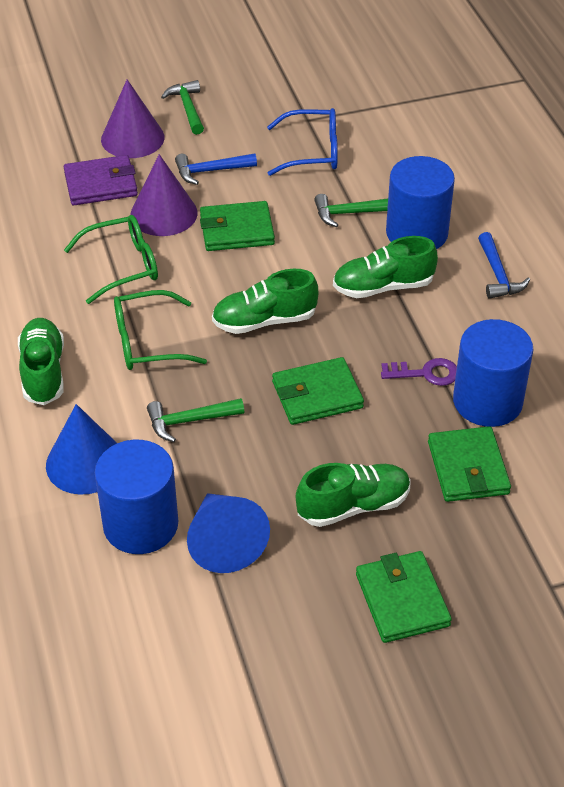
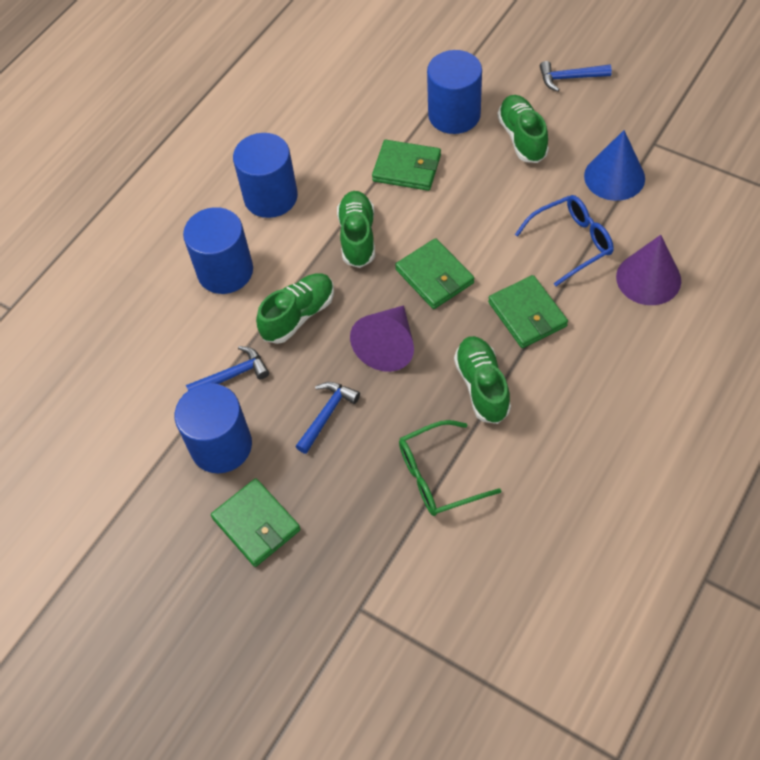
blue cone: [46,404,117,495] [187,493,270,573] = 2 -> [584,130,645,201] = 1
blue cylinder: [95,440,178,554] [386,156,455,249] [453,319,533,427] = 3 -> [175,383,252,473] [183,207,253,294] [233,133,298,218] [427,50,482,134] = 4
blue hammer: [175,153,257,185] [478,232,530,299] = 2 -> [186,346,269,391] [295,382,360,454] [540,61,612,92] = 3
green glasses: [64,215,158,304] [114,290,207,370] = 2 -> [399,420,502,516] = 1
green hammer: [147,398,245,442] [161,80,204,135] [314,194,388,227] = 3 -> none = 0
purple key: [381,358,457,386] = 1 -> none = 0
purple wallet: [64,155,138,205] = 1 -> none = 0

